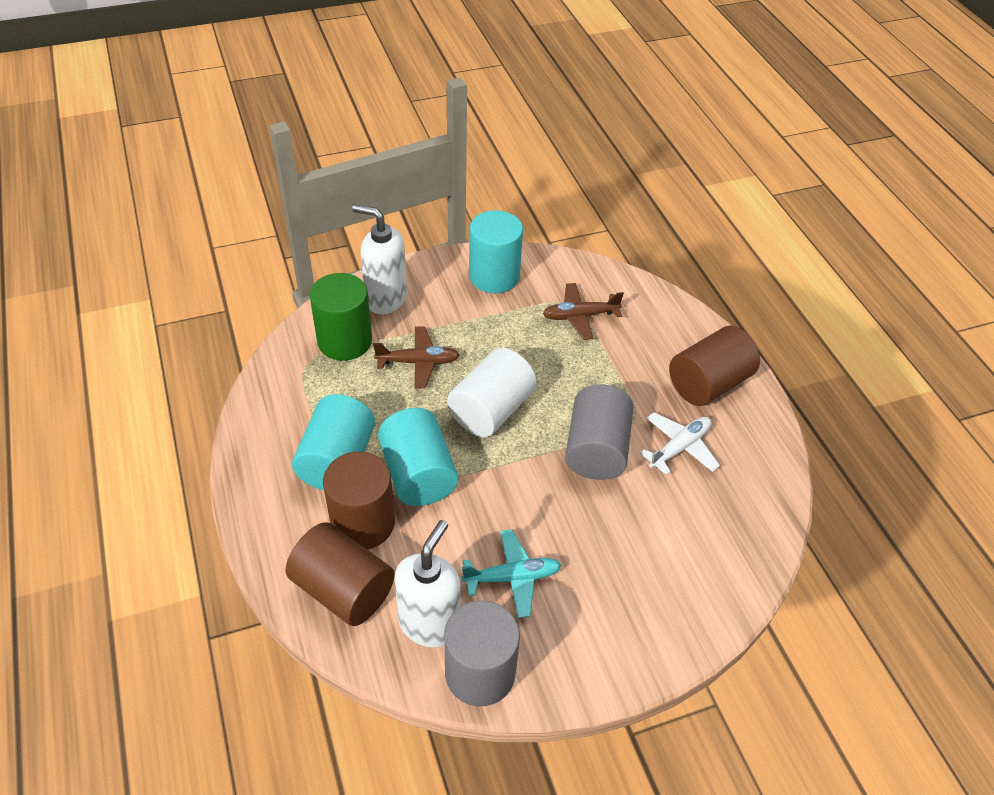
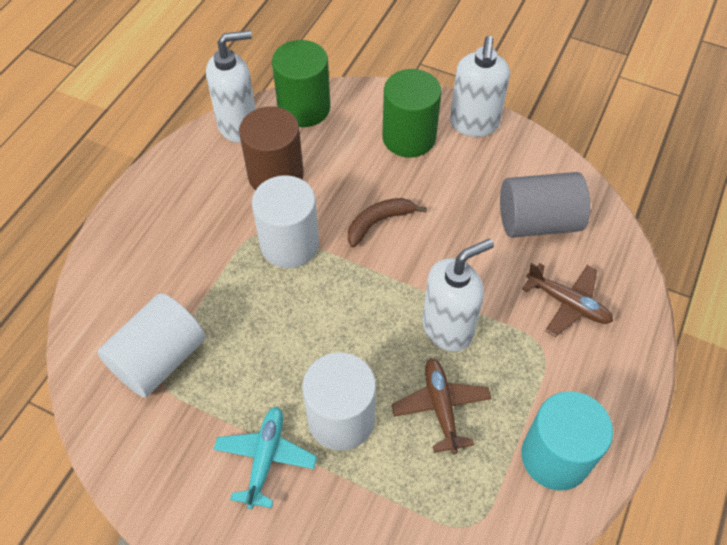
brown banana: none = 0 -> [348,198,427,247] = 1
brown cylinder: [285,522,395,626] [323,451,395,549] [669,326,760,406] = 3 -> [239,106,304,190] = 1
green cylinder: [310,273,372,361] = 1 -> [272,40,330,127] [382,69,442,158] = 2
grey cylinder: [444,600,520,706] [565,384,634,480] = 2 -> [500,172,590,238] = 1
turquoise cylinder: [292,394,375,490] [378,408,458,506] [469,210,523,293] = 3 -> [521,391,613,491] = 1
white cylinder: [447,348,537,437] = 1 -> [97,293,205,398] [252,175,319,268] [302,353,376,451] = 3
white plane: [640,412,720,475] = 1 -> none = 0
white soap dispenser: [352,204,407,314] [394,520,461,648] = 2 -> [206,30,256,143] [422,239,494,352] [450,36,510,137] = 3

